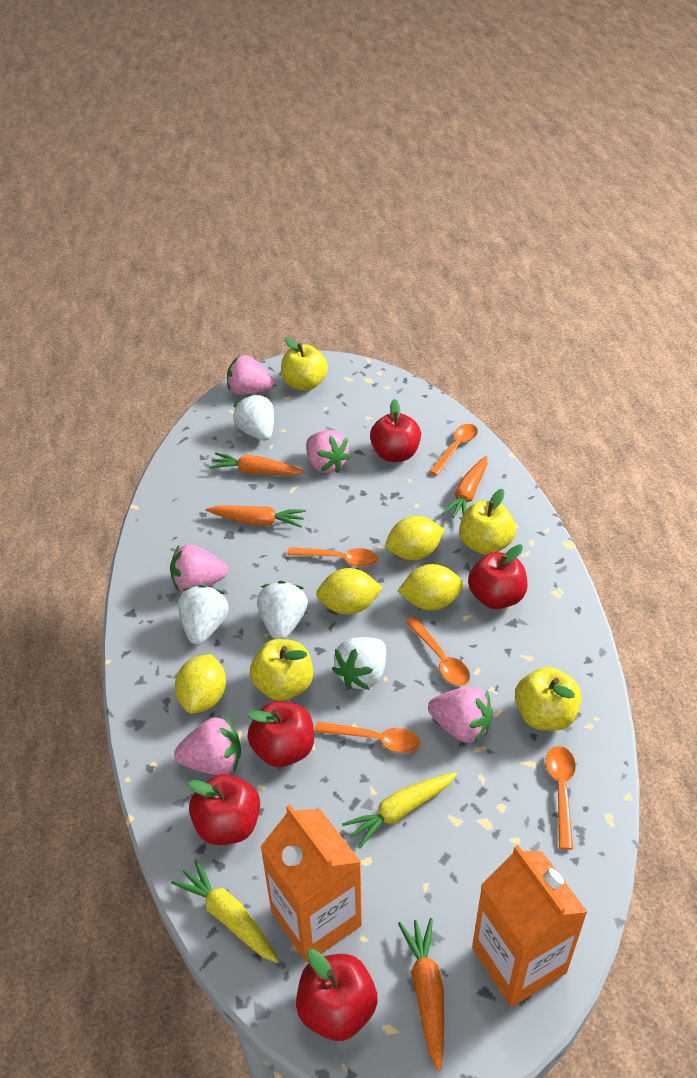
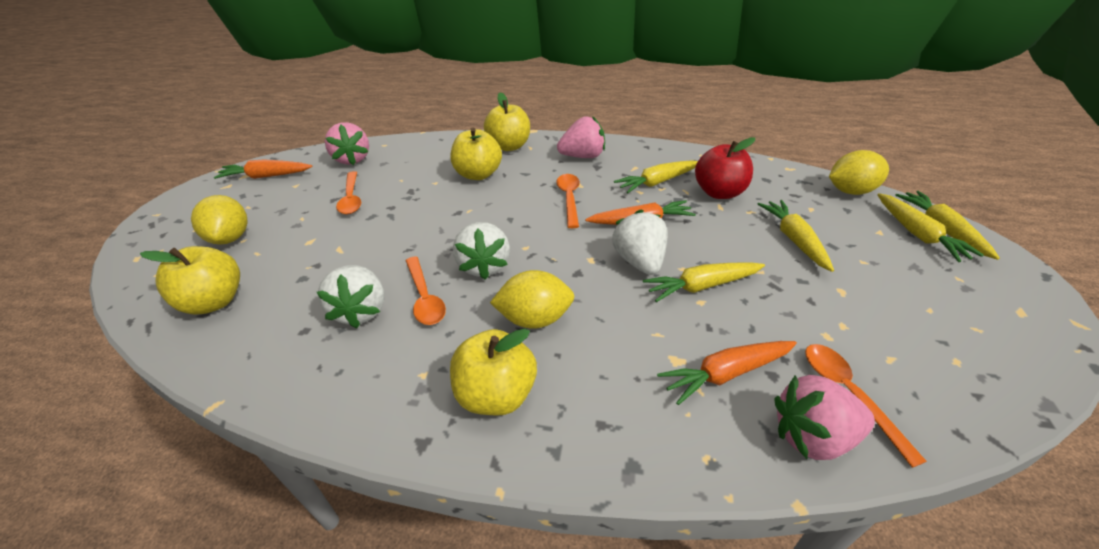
orange carrot: [206,506,306,528] [209,453,304,476] [398,918,444,1071] [442,456,487,518] = 4 -> [214,160,313,179] [585,200,696,225] [657,341,797,405] = 3
orange carton: [260,804,362,963] [472,845,587,1007] = 2 -> none = 0
orange spoon: [287,547,378,567] [314,721,420,753] [406,617,470,686] [429,424,478,476] [546,746,576,850] = 5 -> [336,171,361,214] [406,257,446,325] [556,174,580,228] [805,344,927,468] = 4
pink strawberry: [170,544,228,592] [174,717,241,775] [227,355,274,395] [306,430,351,473] [428,686,493,744] = 5 -> [325,122,369,165] [557,116,605,158] [775,375,875,460] = 3
red apple: [188,774,260,845] [247,701,314,767] [296,949,378,1041] [370,399,421,462] [468,544,527,609] = 5 -> [695,137,755,199] = 1
white strawberry: [178,585,229,645] [233,394,274,441] [257,581,308,639] [332,637,386,690] = 4 -> [317,265,385,328] [453,222,510,280] [612,210,668,275] = 3
yellow carrot: [171,859,279,963] [342,772,457,849] = 2 -> [614,160,698,193] [643,262,765,302] [758,200,834,272] [877,193,984,262] [895,191,1000,260] = 5
yellow lemon: [175,654,226,713] [316,568,383,615] [386,516,445,560] [398,564,464,610] = 4 -> [191,195,248,245] [490,270,574,329] [829,150,889,195] = 3

